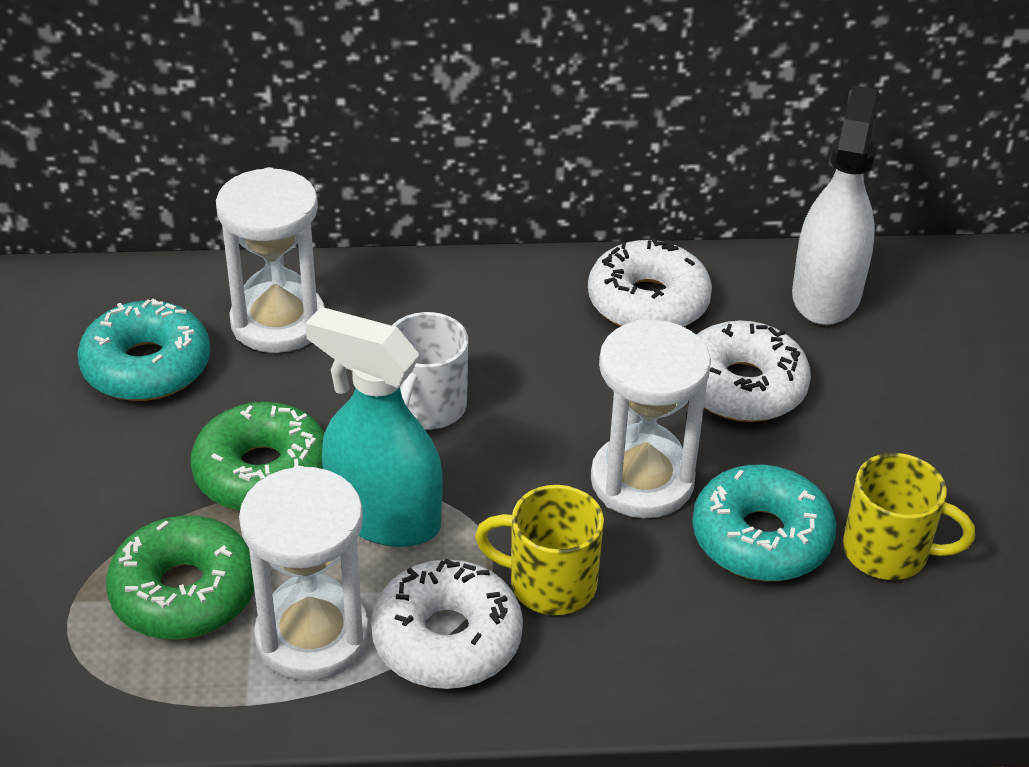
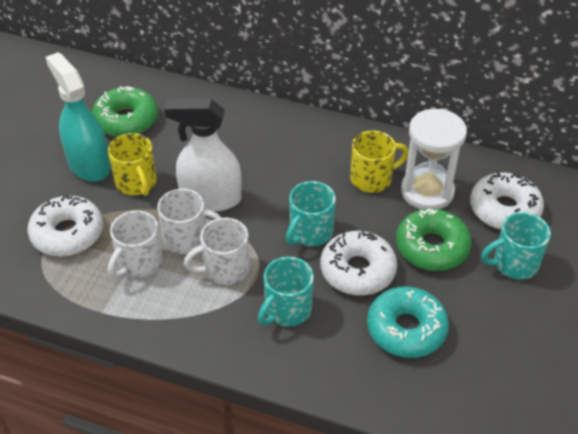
turquoise donut: [77,299,211,401] [692,465,836,581] = 2 -> [367,286,449,358] = 1
turquoise mug: none = 0 -> [258,257,314,327] [286,181,336,246] [481,212,551,280] = 3
white hourglass: [216,167,325,353] [239,466,370,681] [591,319,711,518] = 3 -> [401,109,467,210] = 1
white mug: [392,312,468,430] = 1 -> [108,211,163,278] [157,189,222,254] [184,218,249,285] = 3

